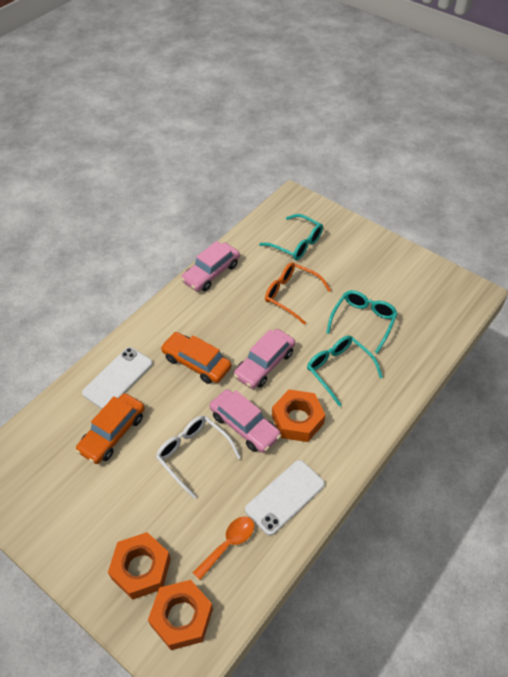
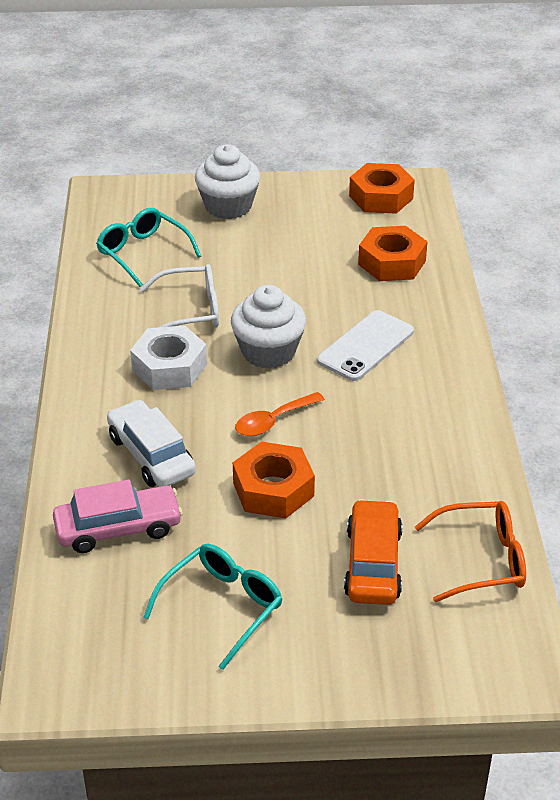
orange car: [75,393,145,464] [161,332,231,384] = 2 -> [344,499,402,605] = 1
pink car: [181,241,240,291] [209,389,281,453] [234,329,295,389] = 3 -> [53,480,183,553] = 1
turquoise glasses: [259,214,323,260] [307,336,383,407] [326,290,398,354] = 3 -> [96,208,201,287] [143,544,282,670] = 2
white car: none = 0 -> [107,400,196,487] = 1
white cupcake: none = 0 -> [195,144,260,219] [231,285,306,369] = 2
white nut: none = 0 -> [130,325,207,390] = 1
white phone: [82,347,153,409] [245,460,325,536] = 2 -> [317,310,414,381] = 1

